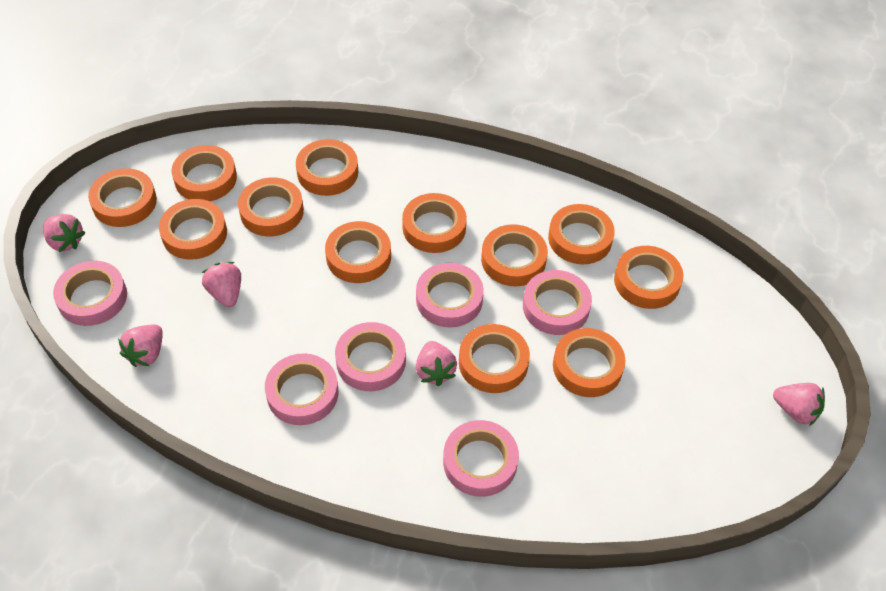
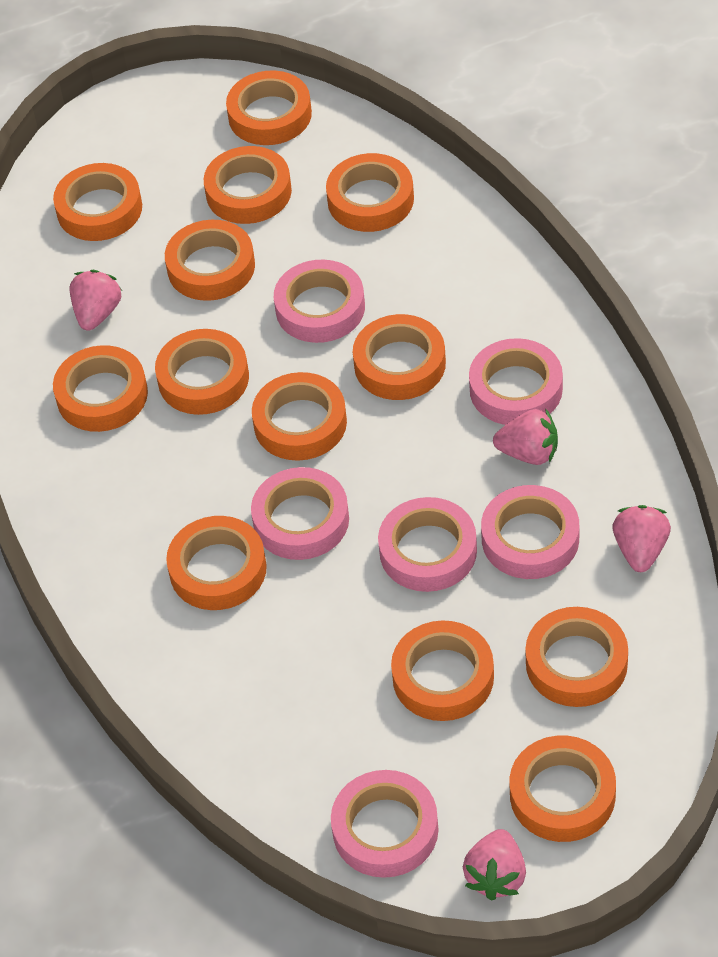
orange tape: [88,168,157,227] [159,199,227,260] [172,145,237,201] [238,177,304,236] [296,139,358,196] [325,221,391,283] [402,193,467,253] [459,324,530,393] [481,224,548,286] [548,204,615,264] [553,328,625,397] [614,246,683,309] = 12 -> [53,163,142,241] [53,345,148,432] [155,329,249,415] [165,220,255,301] [166,516,267,610] [204,146,292,224] [226,71,312,145] [252,372,347,461] [326,153,414,232] [353,314,446,400] [391,621,494,721] [509,736,616,842] [525,607,628,707] = 13
pink strawberry: [43,214,85,252] [118,324,163,367] [202,262,241,307] [416,341,457,386] [773,383,825,426] = 5 -> [70,270,121,331] [463,829,526,901] [493,408,558,465] [613,505,671,572] = 4

